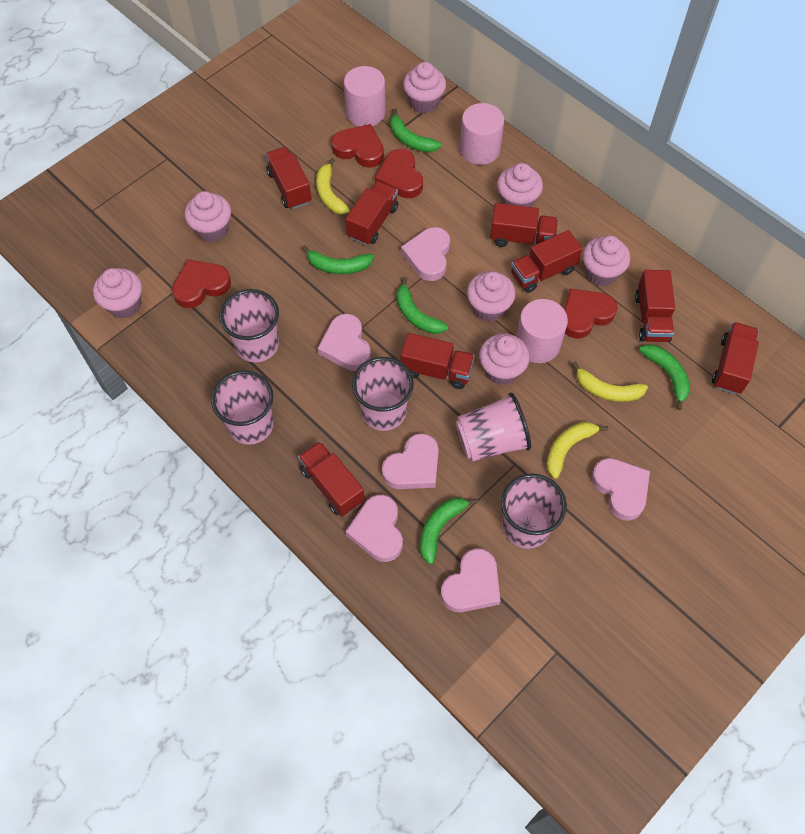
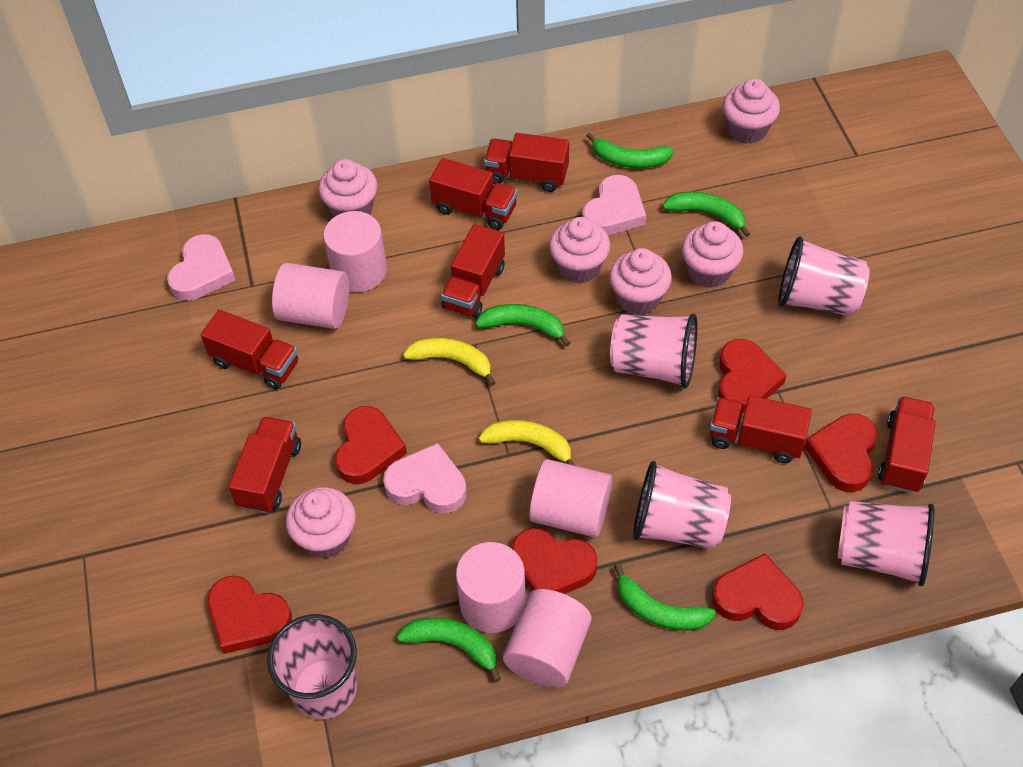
pink cupcake: [93,268,142,319] [184,191,231,242] [403,62,446,113] [467,271,516,322] [479,334,530,385] [497,163,543,207] [582,236,630,286] = 7 -> [286,487,356,558] [319,159,377,217] [549,217,610,284] [609,248,672,315] [682,221,743,288] [723,79,780,144] = 6
pink cylinder: [344,66,386,126] [460,103,504,165] [516,299,568,363] = 3 -> [272,263,349,329] [323,211,387,293] [456,542,526,633] [503,589,591,687] [529,459,612,538] = 5
pink heart: [317,314,371,371] [346,495,403,562] [382,433,439,489] [401,227,450,281] [441,548,500,612] [592,458,650,521] = 6 -> [167,234,235,301] [383,443,467,513] [582,175,646,235] = 3
red heart: [172,259,231,308] [331,124,384,168] [375,149,423,198] [564,289,617,339] = 4 -> [208,576,292,654] [335,406,407,484] [512,528,597,594] [712,553,804,630] [718,339,786,413] [804,414,878,492] = 6
red truck: [265,147,312,209] [298,441,365,517] [346,181,398,245] [400,333,475,389] [490,203,558,247] [511,230,583,293] [635,270,675,342] [712,322,759,394] = 8 -> [201,310,298,389] [229,417,301,514] [429,158,518,230] [441,224,505,318] [484,133,569,192] [710,395,812,463] [878,396,936,493] = 7
yellow banana: [316,158,350,214] [546,422,608,479] [572,362,648,402] = 3 -> [403,338,496,386] [479,420,575,466] = 2

